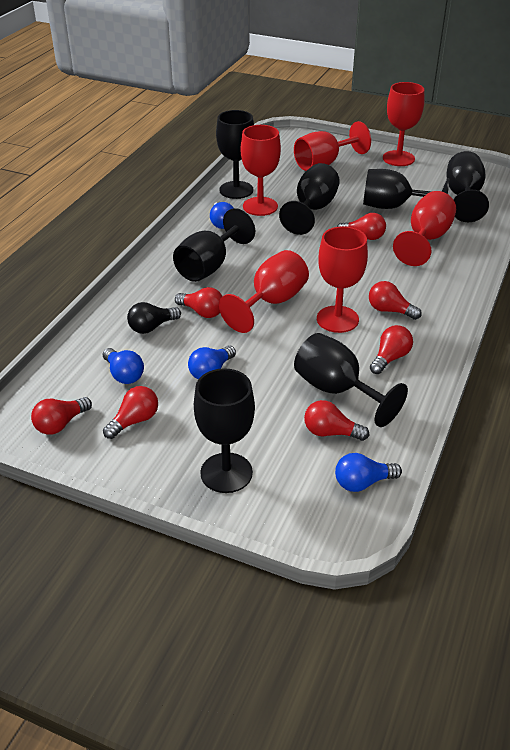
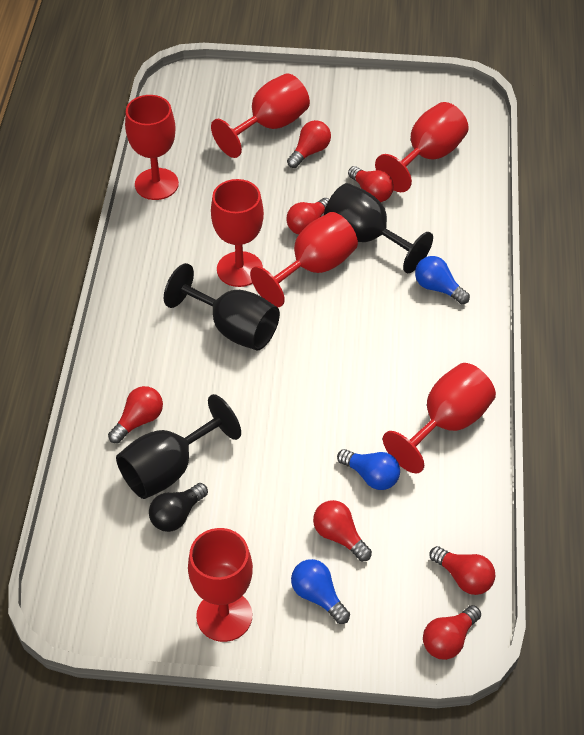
black goblet: [173,208,255,282] [194,368,255,493] [216,110,254,199] [279,163,340,235] [294,333,408,427] [363,169,449,209] [446,151,489,222] = 7 -> [116,394,241,499] [164,263,280,351] [324,183,433,273] = 3
blue light bulb: [103,348,144,384] [188,345,236,379] [210,202,234,229] [335,453,402,492] = 4 -> [291,559,350,624] [337,449,400,490] [415,256,470,304] = 3
red goblet: [219,250,309,333] [241,125,281,216] [294,121,371,171] [317,226,368,333] [383,82,425,166] [393,191,456,266] = 6 -> [125,95,179,200] [188,528,253,642] [211,73,310,158] [211,179,264,287] [250,212,358,307] [375,102,469,192] [383,363,496,473] = 7

